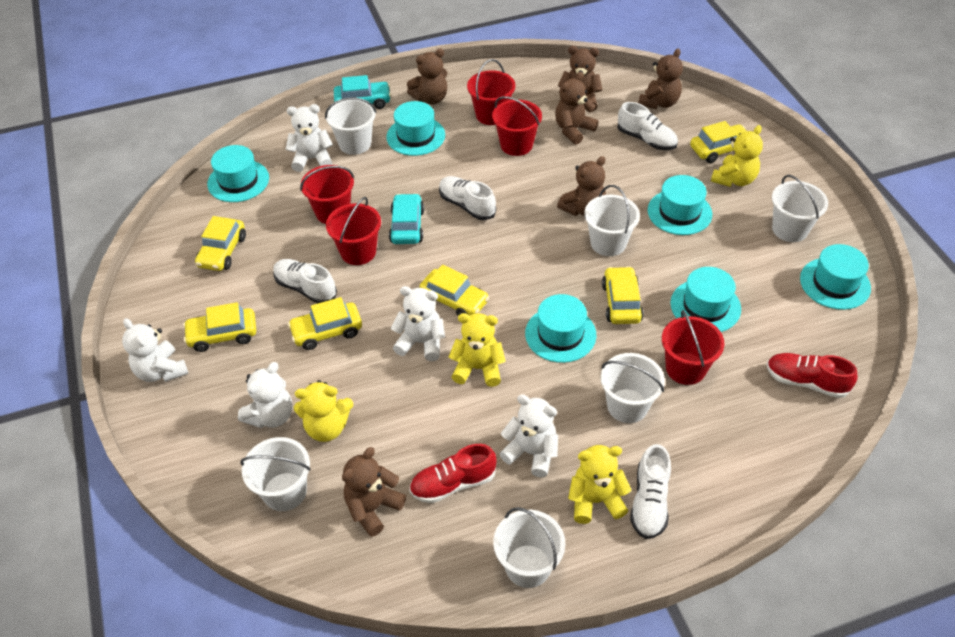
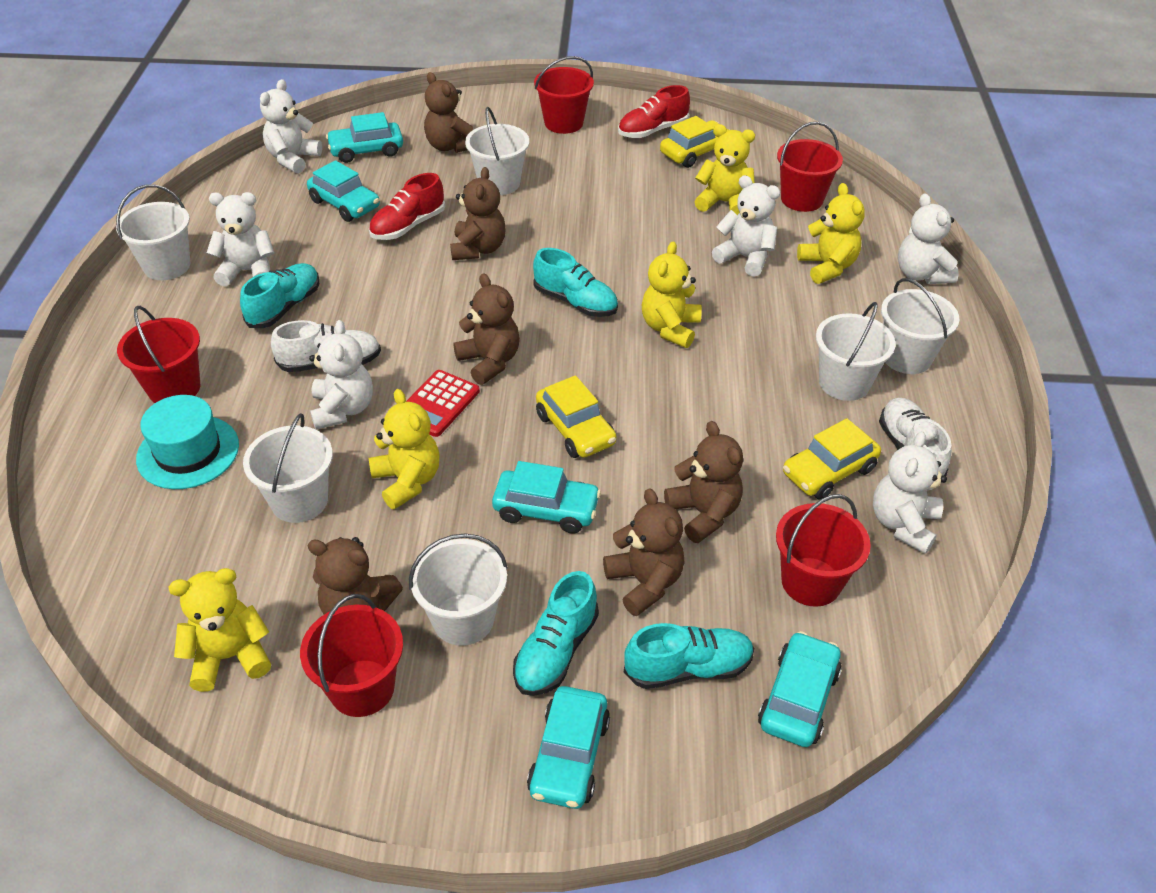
red calculator: none = 0 -> [406,370,480,437] = 1
turquoise car: [334,75,391,109] [389,193,424,244] = 2 -> [307,160,380,222] [326,112,403,163] [492,461,601,534] [527,686,610,809] [758,631,842,747] = 5
turquoise hat: [207,145,269,202] [386,101,445,156] [525,294,596,363] [648,175,712,235] [670,267,741,332] [800,244,871,310] = 6 -> [136,395,239,489] = 1
turquoise shoe: none = 0 -> [240,263,319,328] [513,571,599,696] [533,248,618,317] [624,623,754,689] = 4
white shoe: [273,259,337,303] [439,176,496,220] [617,102,678,150] [630,444,671,539] = 4 -> [271,320,381,372] [879,398,951,476] = 2
white teddy bear: [122,318,188,382] [238,362,292,428] [286,104,333,172] [391,286,445,361] [499,394,558,478] = 5 -> [207,192,274,287] [260,79,322,173] [309,320,373,430] [712,175,780,277] [873,431,947,554] [898,193,959,284] = 6
yellow car: [183,302,256,352] [195,216,246,271] [288,297,362,350] [419,265,489,316] [602,266,644,324] [690,121,747,163] = 6 -> [536,375,617,458] [660,116,728,168] [783,418,881,500] = 3
yellow teddy bear: [294,380,353,442] [449,313,506,387] [568,445,631,524] [711,125,763,187] = 4 -> [169,568,271,692] [369,389,439,510] [642,242,702,348] [695,124,755,215] [797,183,865,284] = 5

